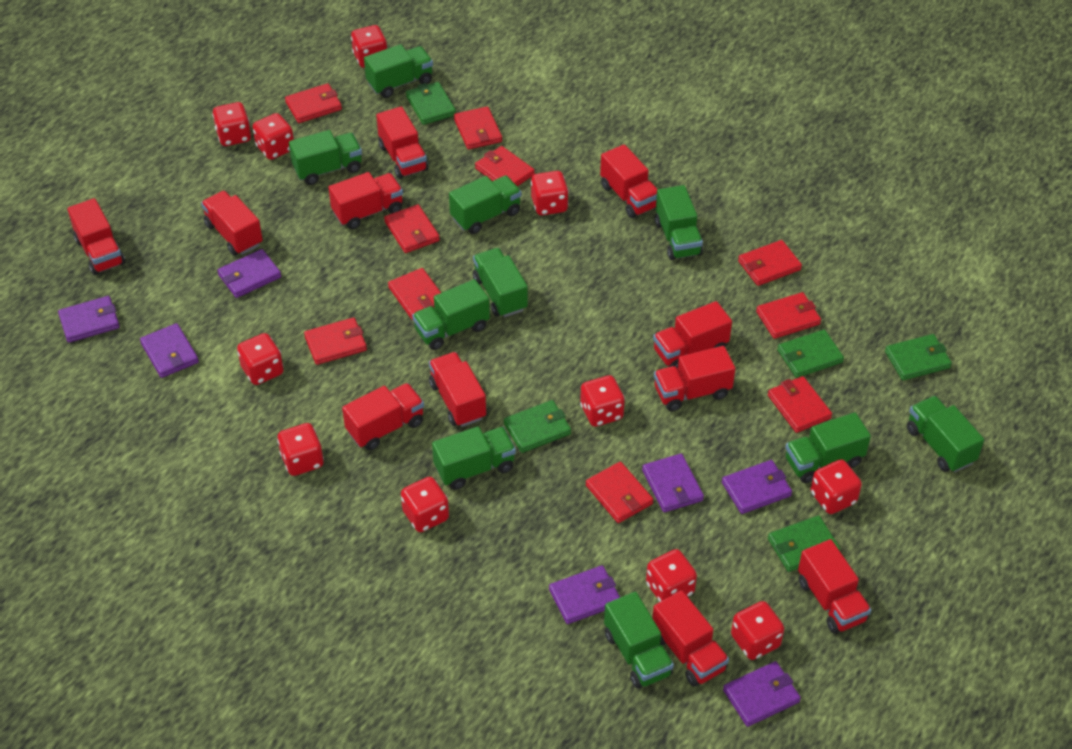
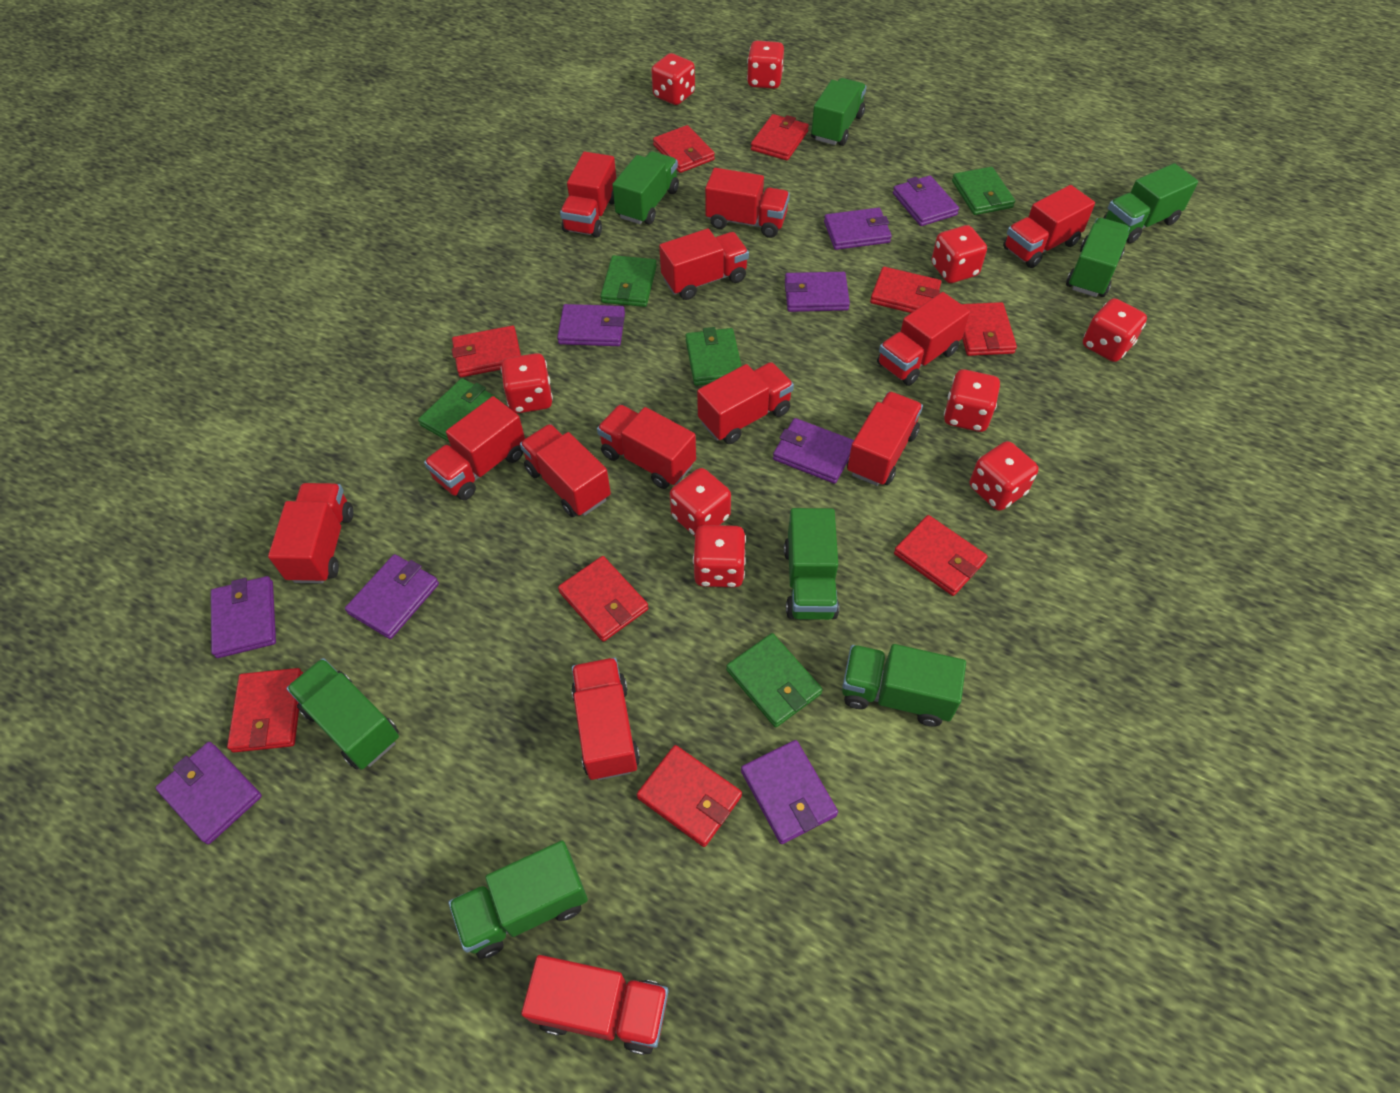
green truck: [289,130,362,185] [364,44,433,98] [412,279,490,350] [432,426,516,490] [449,176,522,234] [473,248,528,317] [604,592,674,689] [655,185,703,260] [785,412,871,483] [907,396,984,472] = 10 -> [286,658,399,770] [449,841,588,959] [612,151,679,225] [784,508,839,620] [811,78,867,146] [842,644,966,727] [1066,218,1130,297] [1103,163,1198,243] = 8
purple wallet: [58,296,120,343] [140,323,199,378] [217,249,281,298] [549,565,620,624] [642,454,704,512] [722,460,792,514] [723,661,801,727] = 7 -> [156,742,262,844] [211,576,276,658] [345,554,439,639] [557,304,625,346] [741,740,838,844] [773,418,854,484] [785,272,850,312] [824,208,892,250] [893,175,959,226] = 9
red dice: [212,102,251,146] [237,333,284,385] [253,113,294,160] [277,423,324,476] [351,25,387,68] [401,477,449,532] [531,171,569,215] [580,375,625,427] [646,549,697,602] [731,601,784,660] [811,459,862,514] = 11 -> [501,353,553,413] [651,53,695,105] [670,468,731,536] [693,525,746,588] [747,41,784,89] [931,225,987,283] [944,369,1000,432] [970,441,1039,511] [1083,298,1147,362] = 9
red truck: [67,198,125,275] [201,191,263,256] [328,172,403,229] [342,383,424,451] [376,106,428,179] [429,352,486,427] [600,144,658,218] [652,590,729,687] [653,301,732,369] [654,346,735,412] [798,539,871,633] = 11 -> [268,483,353,584] [424,396,525,500] [520,424,611,517] [521,955,668,1055] [560,152,616,238] [571,657,640,780] [597,405,696,489] [659,229,749,300] [697,362,794,444] [705,168,790,238] [847,391,923,486] [877,292,970,386] [1003,185,1095,268] = 13
red wallet: [285,83,342,123] [304,317,367,365] [384,204,440,253] [388,268,441,320] [454,106,502,149] [475,146,535,186] [586,462,653,523] [738,240,802,286] [756,292,821,339] [768,376,832,433] = 10 -> [227,668,303,753] [452,326,521,377] [558,556,648,642] [637,745,742,847] [653,125,715,173] [751,114,809,160] [870,267,941,313] [894,515,988,596] [961,302,1017,356] = 9

